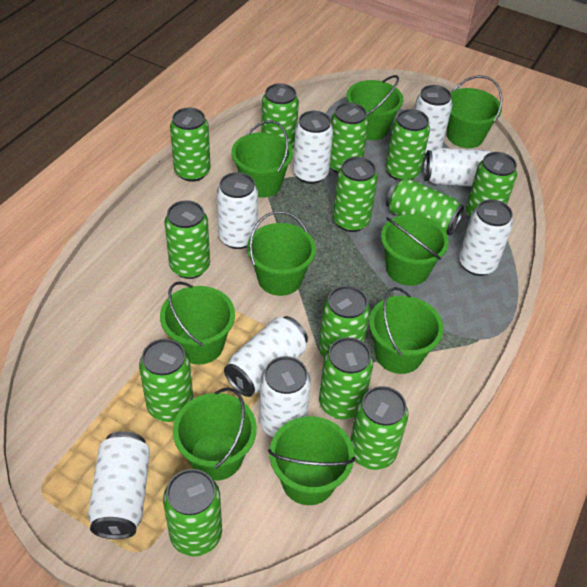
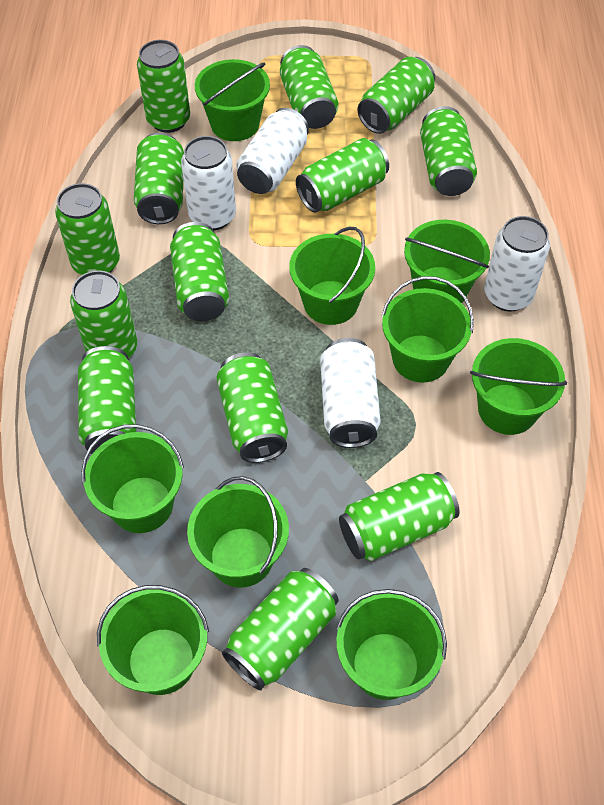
white can: [88,431,150,539] [217,172,258,249] [224,316,308,397] [259,356,311,437] [293,111,333,184] [414,85,452,156] [424,148,491,186] [459,199,513,276] = 8 -> [181,136,236,230] [236,108,309,194] [320,338,381,448] [484,216,550,312] = 4

